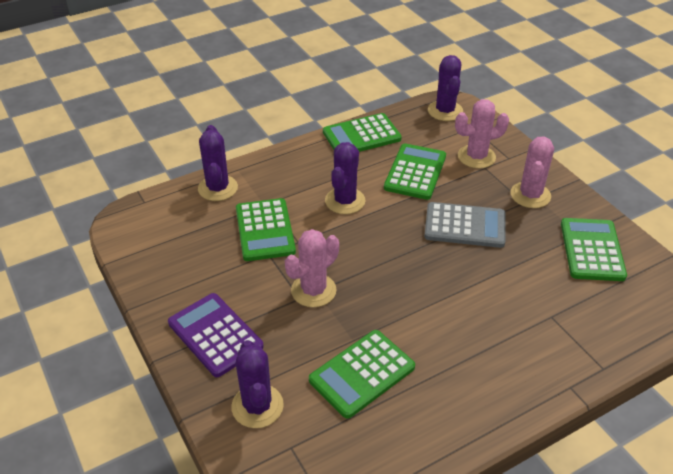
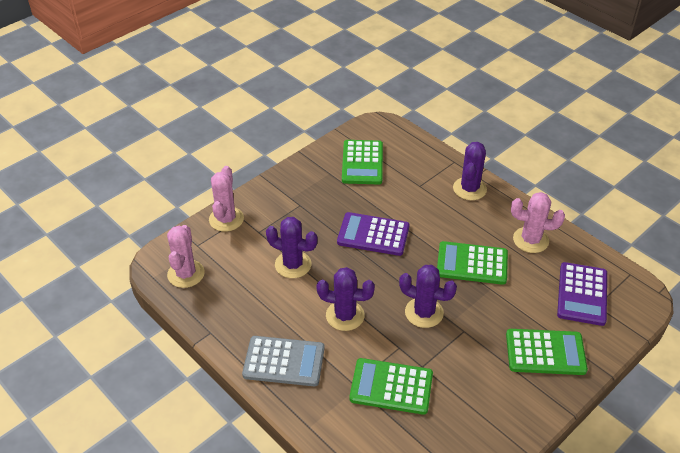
green calculator: [236,198,296,261] [309,330,415,419] [323,113,402,152] [384,144,446,200] [561,218,627,281] = 5 -> [342,140,383,184] [349,358,433,415] [437,241,508,285] [506,329,588,375] = 4
purple calculator: [168,293,264,377] = 1 -> [337,212,410,256] [557,262,607,326] = 2

